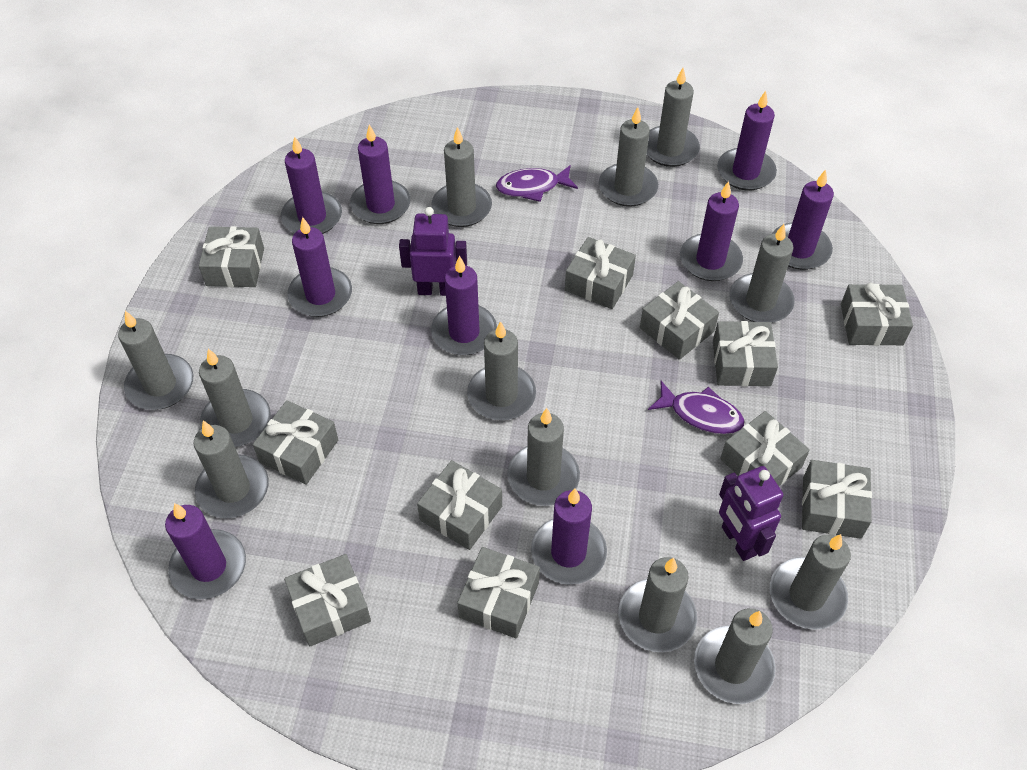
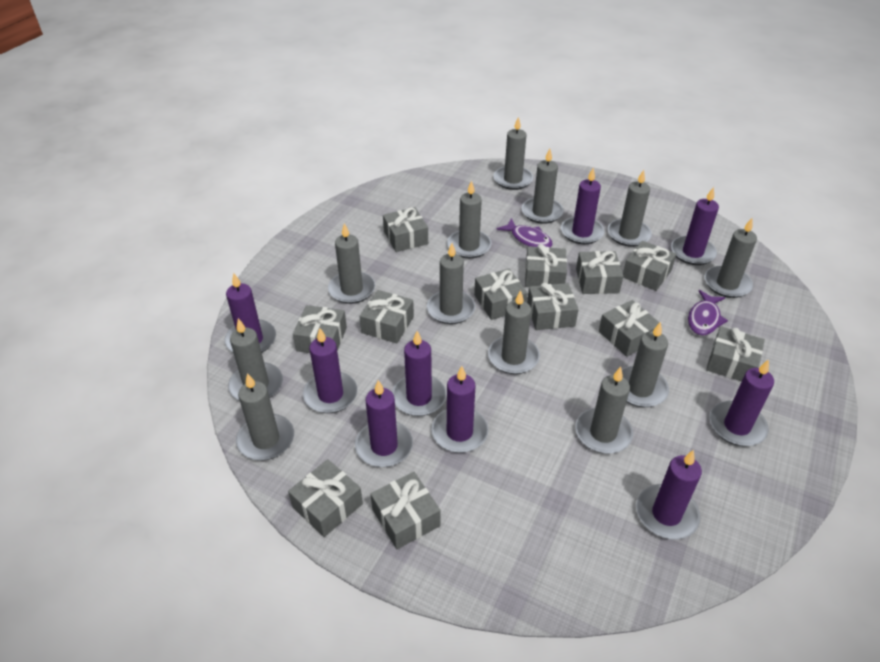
grey gift: [199,226,264,287] [253,400,338,485] [284,554,371,647] [417,460,502,550] [457,547,540,639] [565,237,636,309] [640,281,719,360] [713,321,778,386] [720,411,810,486] [802,460,872,539] [841,283,913,346] = 11 -> [288,459,363,537] [293,305,347,353] [359,290,414,344] [370,472,440,549] [383,207,428,252] [474,269,527,320] [525,244,567,287] [527,283,579,330] [576,251,624,294] [599,300,660,357] [623,241,676,291] [706,326,765,381] = 12
purple robot: [399,207,467,296] [719,466,783,561] = 2 -> none = 0

